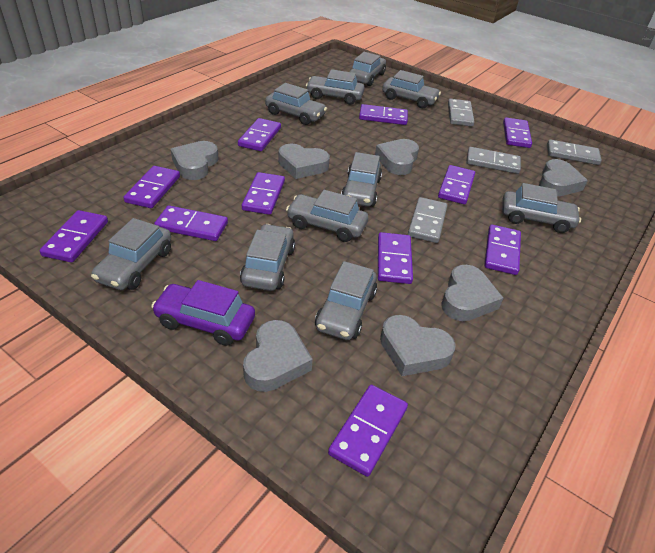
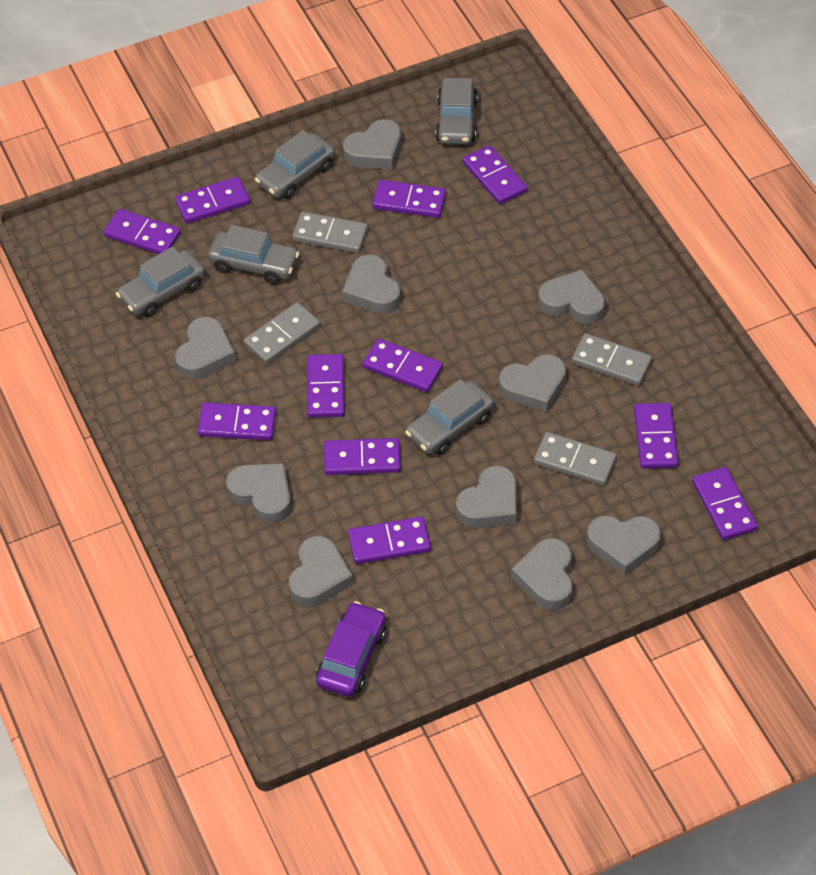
grey car: [91,218,171,290] [240,224,295,291] [265,83,327,125] [286,190,368,242] [306,69,365,105] [315,261,377,340] [341,152,382,207] [349,52,386,86] [382,70,441,108] [502,183,581,233] = 10 -> [116,246,205,317] [208,225,299,285] [255,130,335,199] [405,379,494,455] [435,78,478,145] = 5
grey heart: [171,141,219,180] [243,320,313,392] [278,144,330,179] [375,139,419,175] [380,315,456,376] [442,265,503,321] [539,159,588,196] = 7 -> [175,317,236,379] [226,463,291,523] [289,536,353,607] [342,254,401,314] [343,119,401,169] [456,466,517,528] [498,354,566,412] [511,538,573,610] [538,270,605,325] [586,515,661,576] = 10

